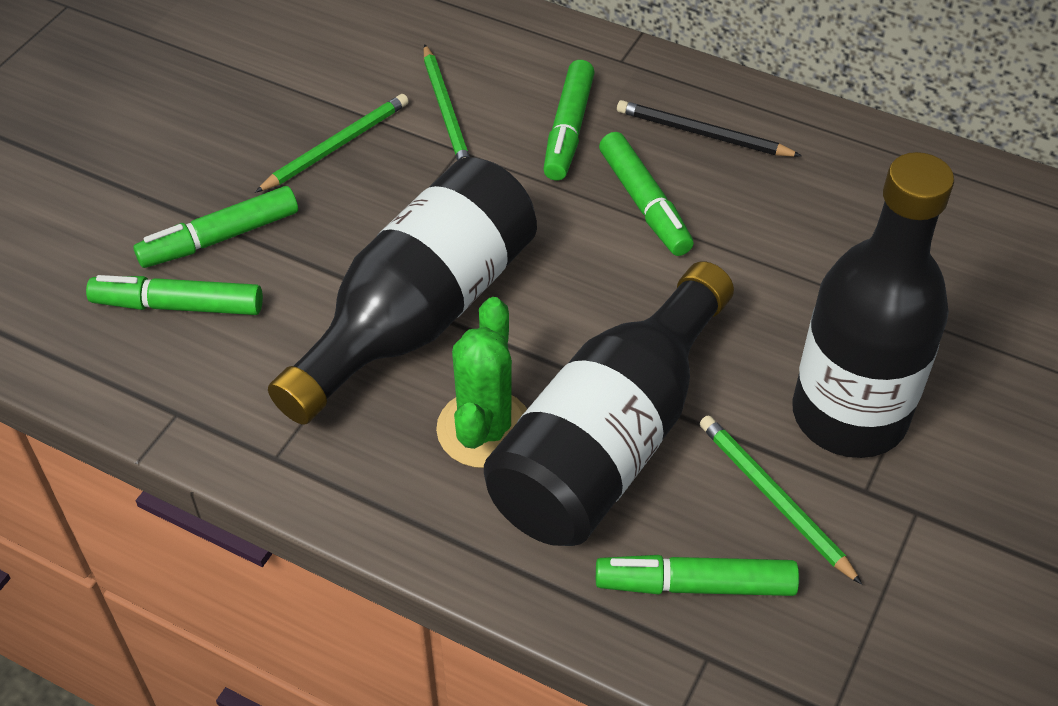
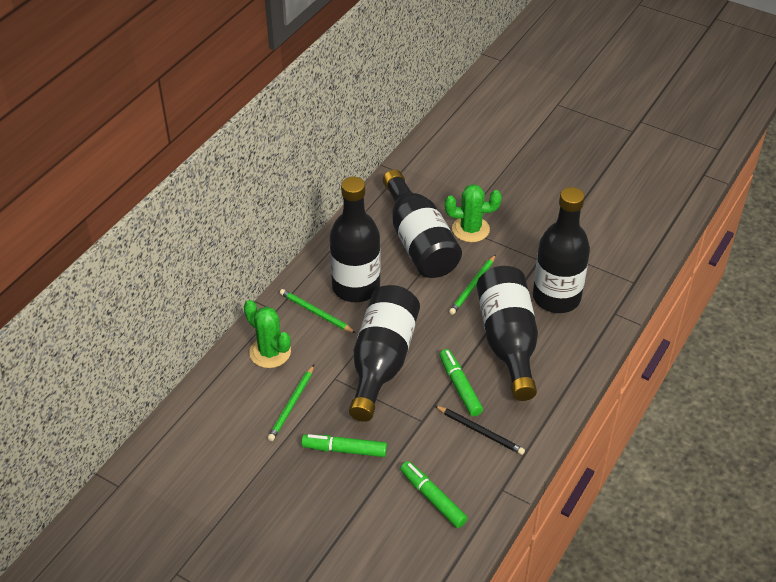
black bottle: [268,157,537,425] [484,261,734,546] [792,152,954,458] = 3 -> [330,177,381,302] [349,285,420,422] [383,169,462,278] [477,266,538,401] [533,187,590,313] = 5
green cactus: [436,297,527,468] = 1 -> [244,300,291,368] [445,184,502,242] = 2
green marker: [86,275,263,315] [134,186,298,268] [543,60,595,181] [596,555,799,596] [599,132,694,256] = 5 -> [301,434,387,457] [400,461,468,528] [439,349,483,416] = 3

